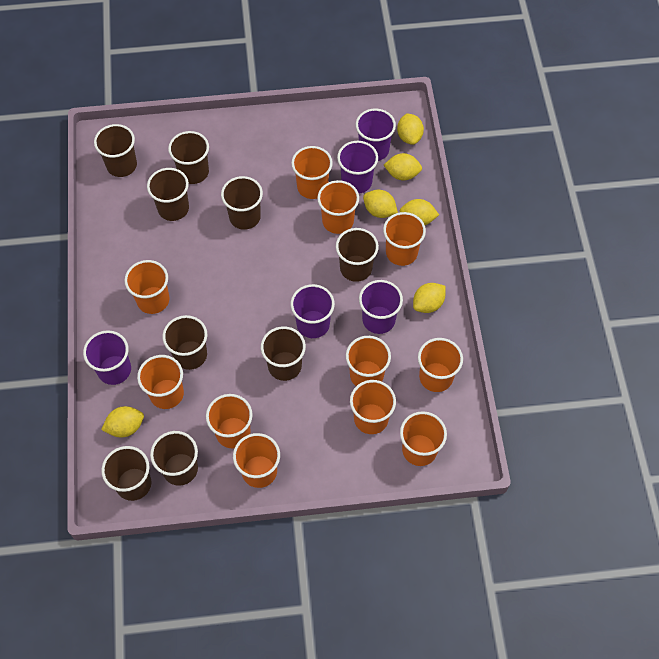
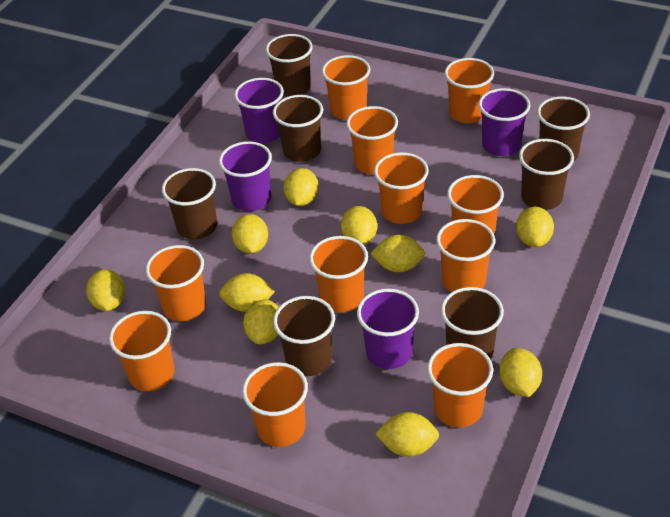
brown cup: [94,124,137,177] [101,446,151,501] [147,168,189,221] [150,431,198,486] [162,315,207,370] [168,131,209,184] [221,176,263,230] [261,326,306,381] [336,228,379,282] = 9 -> [162,168,217,239] [265,34,313,97] [273,95,323,162] [273,296,335,376] [441,287,504,359] [519,139,574,210] [537,96,590,161] = 7
purple cup: [83,330,131,385] [291,284,335,338] [337,141,378,193] [356,109,396,161] [359,280,403,334] = 5 -> [219,141,272,211] [234,78,284,143] [357,289,419,369] [479,88,530,156] = 4
yellow lemon: [101,406,144,437] [363,190,398,218] [384,153,422,180] [397,113,424,145] [400,199,439,225] [413,283,446,313] = 6 -> [86,269,125,311] [219,273,275,312] [232,214,268,254] [243,299,279,345] [283,168,319,206] [341,206,377,245] [370,235,425,272] [375,412,439,457] [499,348,542,397] [516,207,554,247] = 10

